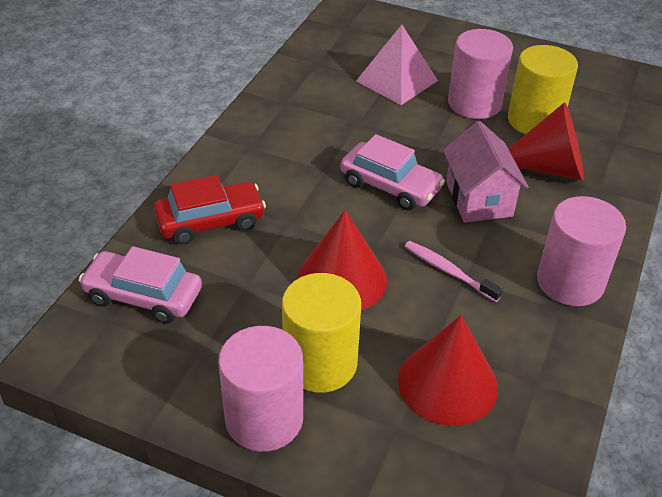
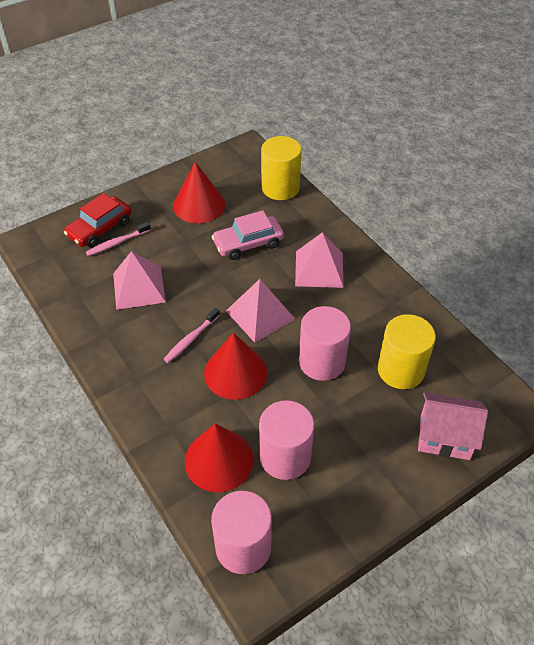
pink car: [79,246,202,324] [341,134,445,210] = 2 -> [211,211,284,260] = 1
pink pyramid: [356,25,438,105] = 1 -> [113,251,166,310] [226,279,295,343] [295,232,344,288] = 3
pink toothbrush: [404,241,503,302] = 1 -> [86,222,151,256] [164,307,220,363] = 2

